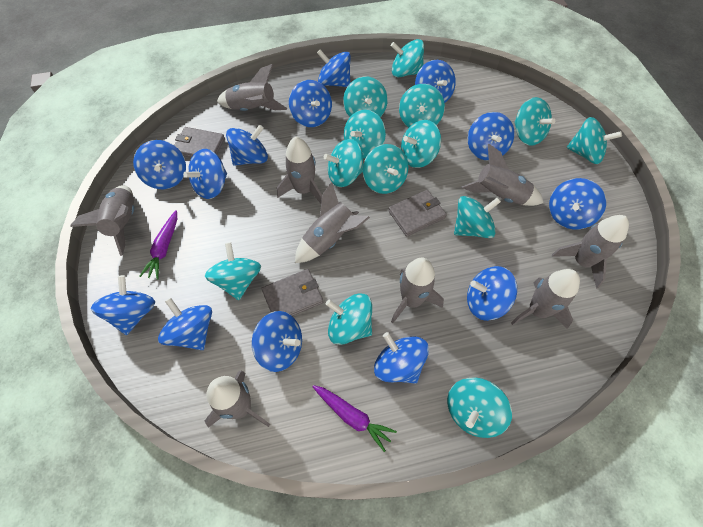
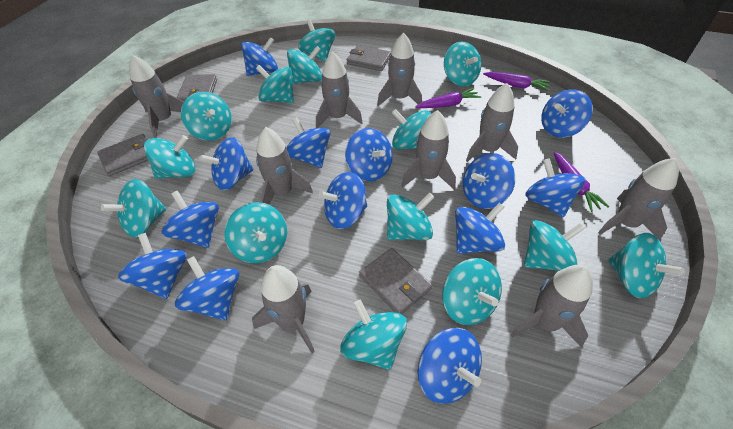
grey wallet: [174,127,225,158] [261,269,323,316] [388,190,446,237] = 3 -> [97,134,148,176] [177,74,217,101] [347,45,391,71] [359,248,432,314] = 4
purple carrot: [139,210,177,280] [312,385,397,452] = 2 -> [415,88,481,108] [483,72,550,91] [553,152,609,212] = 3
turquoise spinning top: [205,242,261,300] [324,139,363,187] [326,293,372,345] [343,77,388,117] [344,110,386,158] [363,144,408,194] [391,39,424,77] [399,84,445,128] [401,120,441,168] [447,378,512,438] [454,196,501,238] [514,97,555,146] [566,117,622,164] = 13 -> [101,179,166,237] [144,135,195,179] [181,92,232,141] [224,202,287,263] [256,65,294,103] [287,46,322,84] [298,20,336,62] [340,299,407,370] [387,193,434,240] [392,109,431,149] [442,258,502,325] [444,41,481,86] [524,220,585,271] [608,233,684,298] = 14

